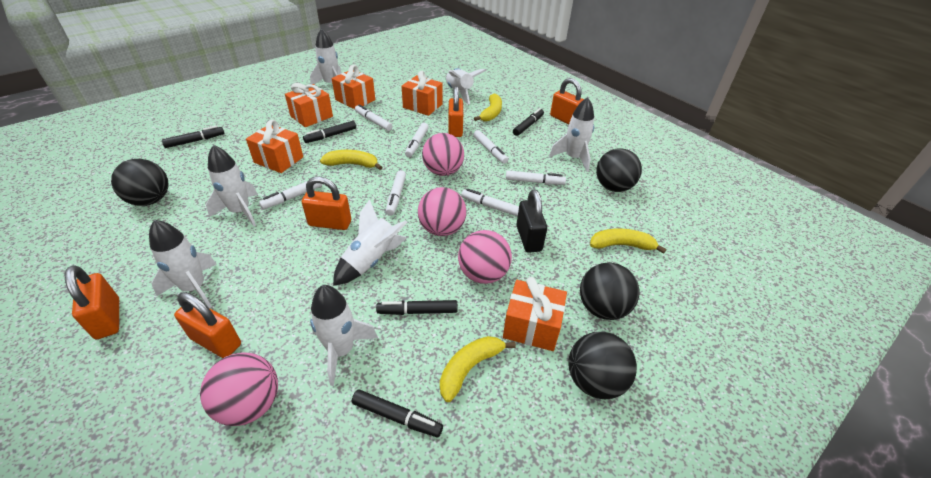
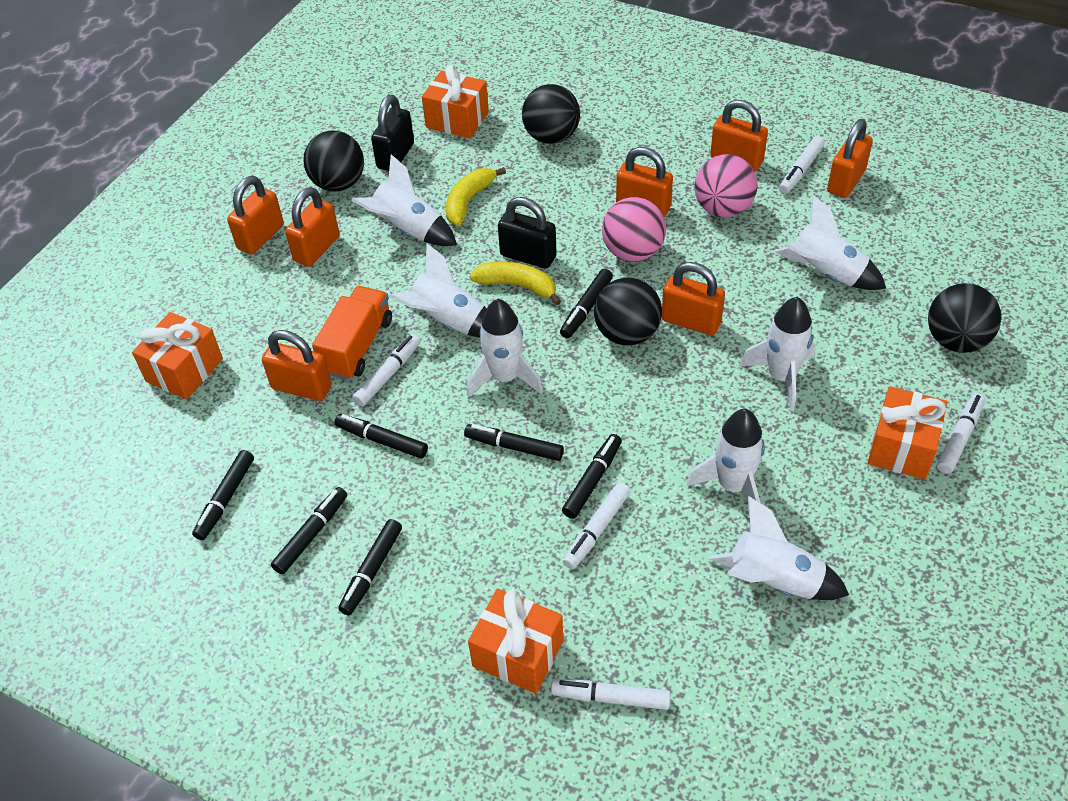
black marker: [162,126,224,148] [303,121,356,143] [352,390,443,437] [376,300,457,315] [513,108,544,136] = 5 -> [192,450,254,540] [271,487,347,574] [335,414,428,458] [338,519,402,615] [464,424,564,461] [560,269,613,338] [562,434,622,519] = 7
black padlock: [517,189,547,253] = 1 -> [371,95,414,171] [498,197,557,269] = 2
orange gift: [246,120,303,173] [285,83,333,127] [332,65,375,109] [401,71,443,116] [503,277,567,351] = 5 -> [132,312,223,400] [422,65,489,138] [468,589,563,694] [868,386,947,479] = 4
orange padlock: [65,265,119,339] [174,292,241,358] [302,176,351,230] [448,86,463,137] [550,78,584,124] = 5 -> [227,176,284,255] [262,330,332,401] [285,187,340,267] [616,147,673,217] [662,262,725,335] [710,100,768,171] [827,119,873,198] = 7
orange truck: none = 0 -> [312,286,392,380] = 1
pink ball: [200,352,278,426] [418,187,467,236] [422,133,464,176] [458,230,512,284] = 4 -> [602,197,666,262] [695,154,757,217] = 2
white marker: [259,181,322,209] [355,104,392,131] [386,170,406,216] [405,123,429,157] [461,189,519,217] [473,130,508,164] [506,170,566,185] = 7 -> [352,334,421,406] [551,679,671,710] [563,482,631,569] [779,136,825,194] [937,393,985,474] = 5
yellow banana: [320,150,382,170] [440,336,516,402] [474,93,502,121] [590,228,667,254] = 4 -> [446,167,506,226] [470,261,561,305] = 2

